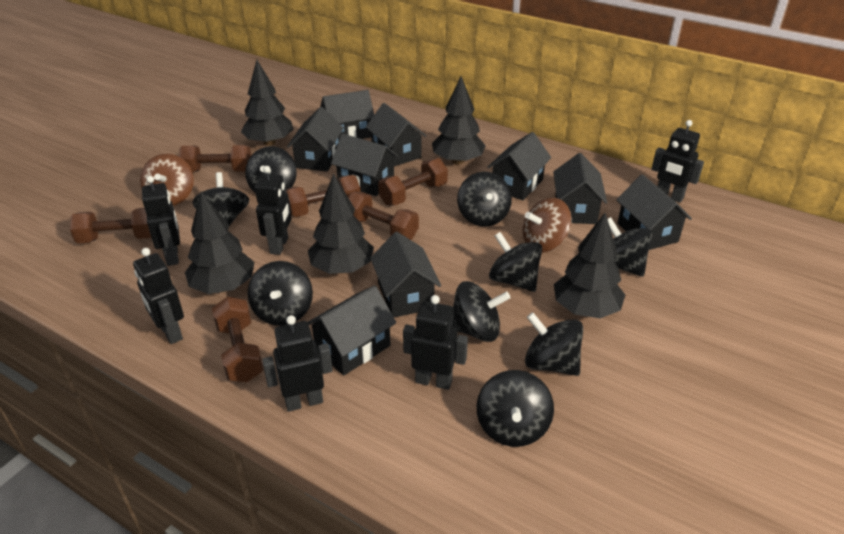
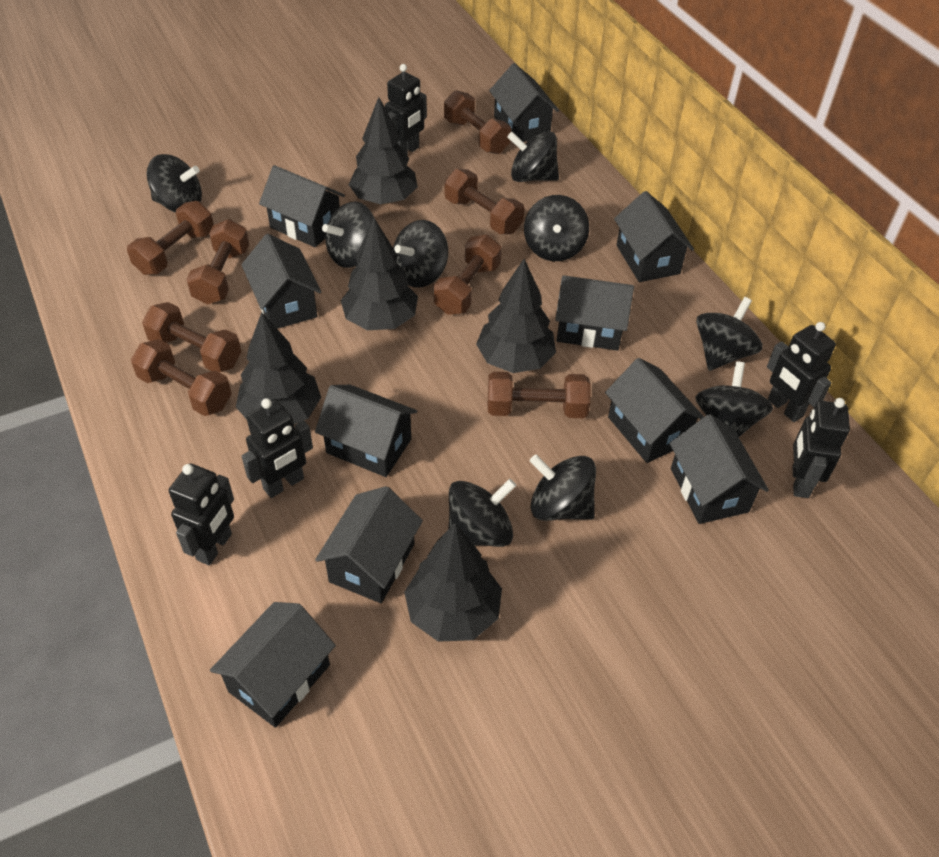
black house: [287,107,344,172] [307,285,396,376] [320,90,374,139] [331,134,398,196] [366,103,426,166] [370,232,441,317] [487,132,551,200] [553,153,607,224] [616,174,692,250] = 9 -> [210,602,336,728] [241,234,321,329] [259,165,345,247] [315,385,417,477] [315,486,423,603] [489,63,559,142] [555,275,634,351] [605,358,704,463] [614,191,694,282] [670,414,769,524] = 10
black robot: [133,248,184,344] [142,176,180,266] [255,166,291,255] [262,315,333,412] [403,295,468,390] [651,120,704,203] = 6 -> [169,464,234,565] [242,398,313,498] [385,64,427,155] [767,322,836,422] [792,398,850,498] = 5
brown dumbbell: [70,208,151,243] [179,145,251,172] [212,297,264,382] [286,175,361,217] [348,192,419,240] [378,158,448,206] = 6 -> [127,201,214,275] [131,339,232,416] [142,302,241,372] [186,219,249,305] [434,235,502,315] [444,90,511,154] [445,169,524,234] [488,372,591,418] = 8
brown spinning top: [140,154,194,206] [523,198,572,253] = 2 -> none = 0

